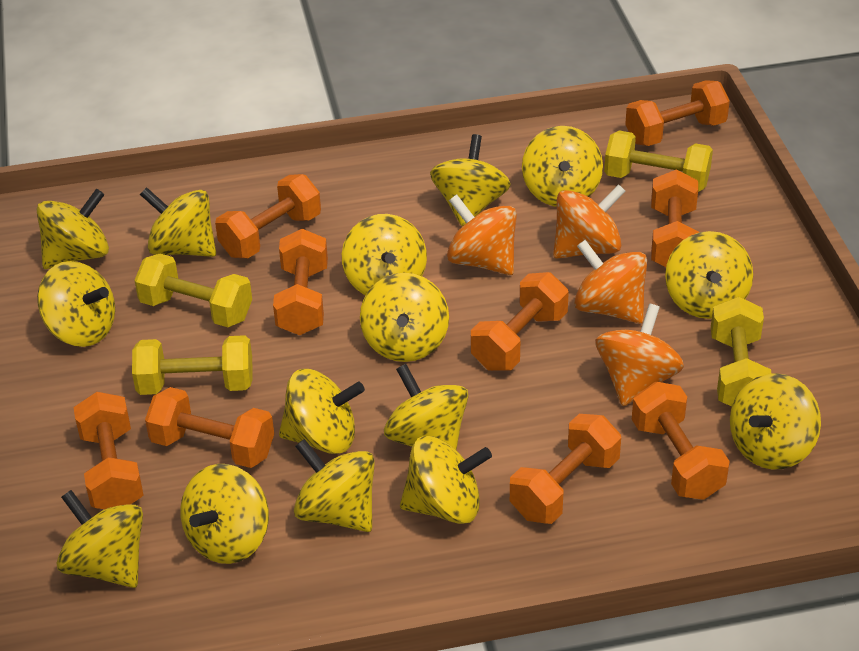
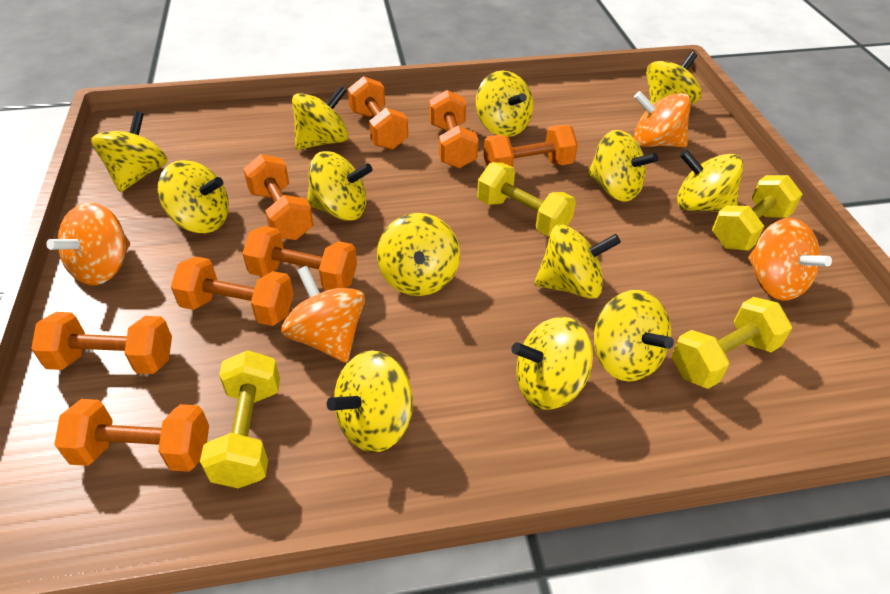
orange dumbbell: [73,392,143,509] [145,387,274,468] [215,174,321,258] [273,229,328,335] [471,272,569,371] [510,414,621,524] [625,80,730,146] [632,382,730,500] [651,169,699,267] = 9 -> [31,312,172,374] [54,399,209,472] [171,256,294,326] [242,226,357,291] [243,154,314,240] [348,76,408,150] [429,90,479,168] [483,125,578,167] = 8
yellow spinning top: [37,189,109,269] [37,261,115,347] [57,490,143,588] [140,187,216,257] [180,464,269,564] [279,369,365,454] [294,439,375,532] [342,214,427,295] [360,273,449,362] [384,364,468,450] [400,436,492,524] [430,134,511,227] [522,126,603,207] [665,231,753,319] [730,373,821,470] = 15 -> [91,111,168,192] [158,160,229,233] [292,86,348,150] [307,151,373,221] [327,350,413,452] [377,213,460,296] [476,71,533,137] [511,317,593,410] [534,224,621,299] [587,130,658,202] [594,290,674,382] [646,52,702,104] [677,150,743,212] = 13

